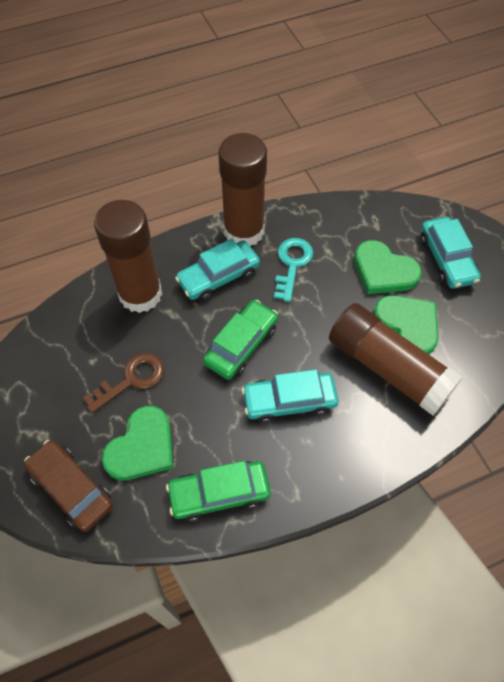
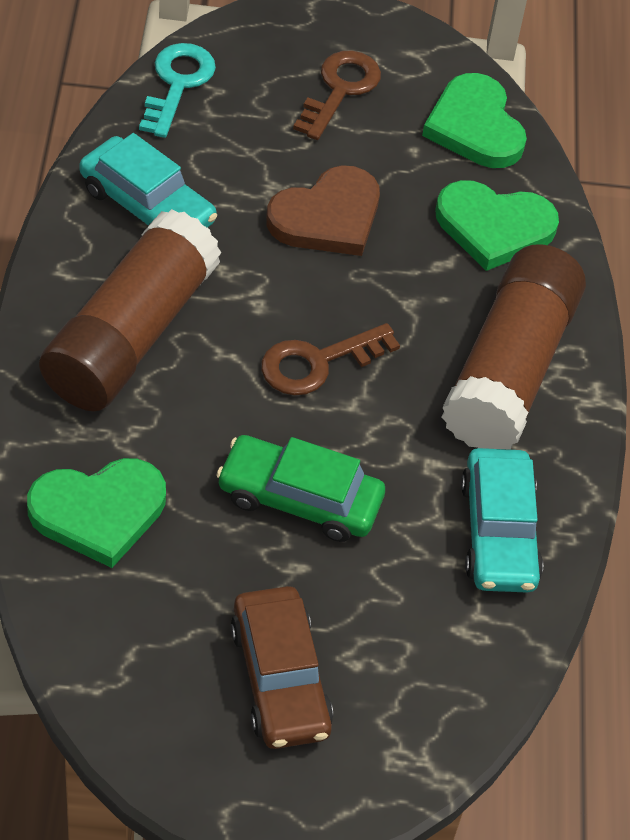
brown glue stick: [94,200,162,313] [218,133,267,246] [329,303,463,416] = 3 -> [39,209,222,411] [442,244,586,450] = 2
brown heart: none = 0 -> [266,165,380,256] = 1
brown key: [83,353,164,413] = 1 -> [261,323,400,396] [293,51,381,140] = 2
green car: [166,461,271,522] [203,300,278,380] = 2 -> [216,435,385,542] = 1
turquoise car: [175,239,260,301] [242,369,338,423] [420,217,481,289] = 3 -> [79,133,217,228] [461,448,543,593] = 2

